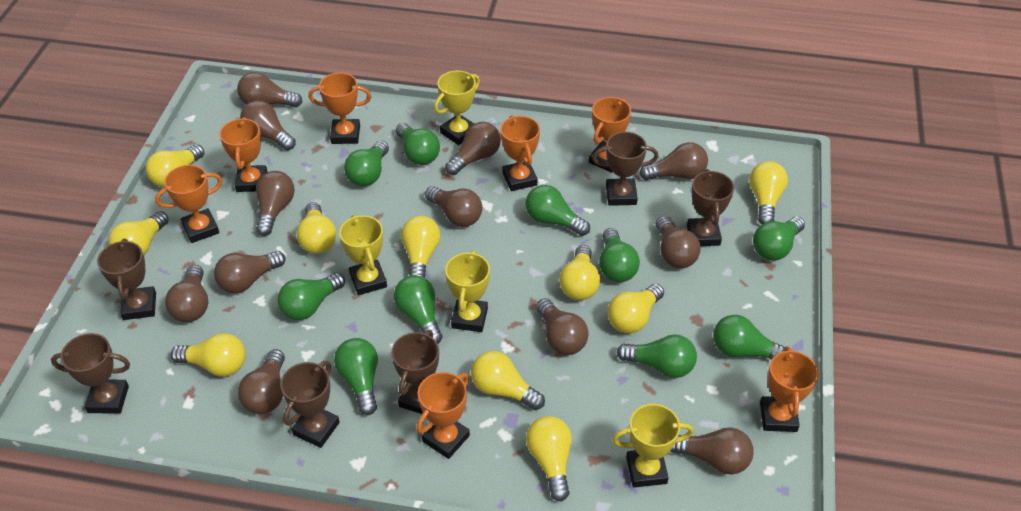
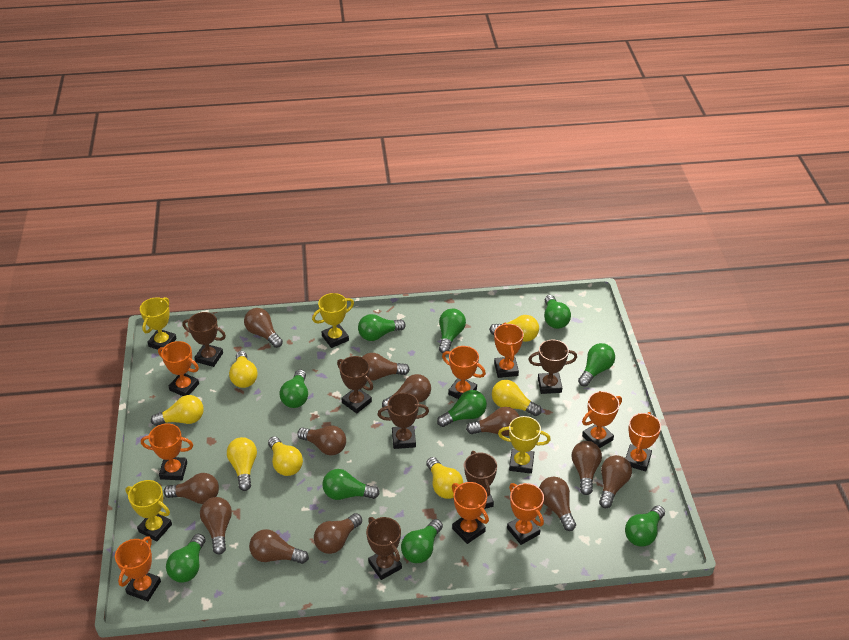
orange trophy: [155,165,222,243] [219,117,267,192] [309,72,371,144] [416,372,470,459] [500,115,540,191] [589,97,631,173] [760,346,819,432] = 7 -> [115,536,161,601] [141,423,193,480] [158,341,199,396] [442,346,486,399] [452,482,489,544] [494,322,524,378] [507,483,544,545] [582,391,622,448] [626,412,661,472] = 9
yellow light bulb: [109,211,169,255] [146,144,204,188] [171,333,246,377] [297,202,336,254] [401,216,440,278] [471,351,545,410] [526,416,572,501] [559,245,600,300] [608,284,664,334] [749,161,788,224] = 10 -> [151,395,204,426] [227,437,257,491] [229,351,257,388] [268,436,303,476] [426,457,463,499] [489,315,539,342] [492,380,542,416] = 7

